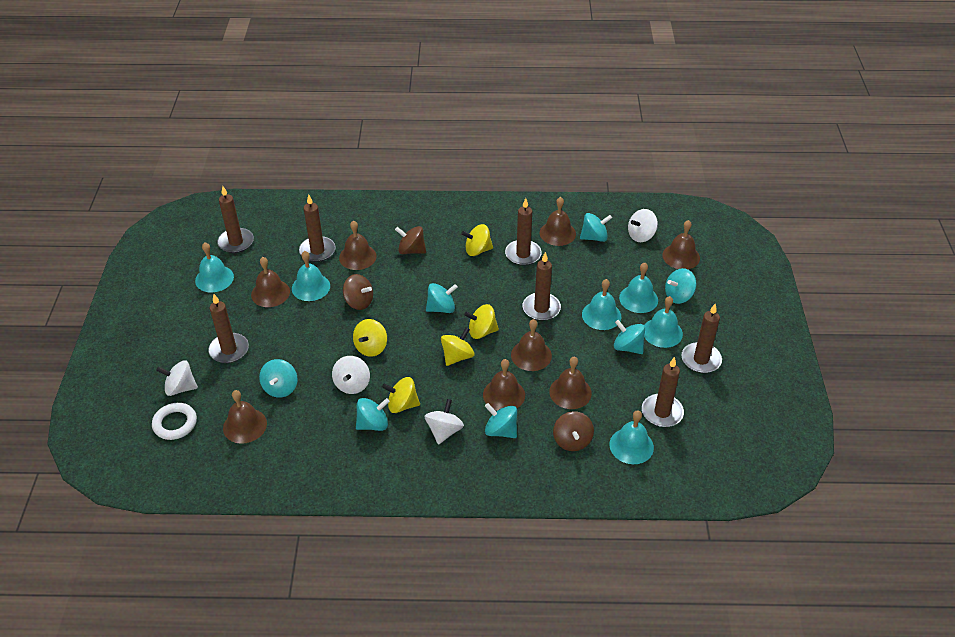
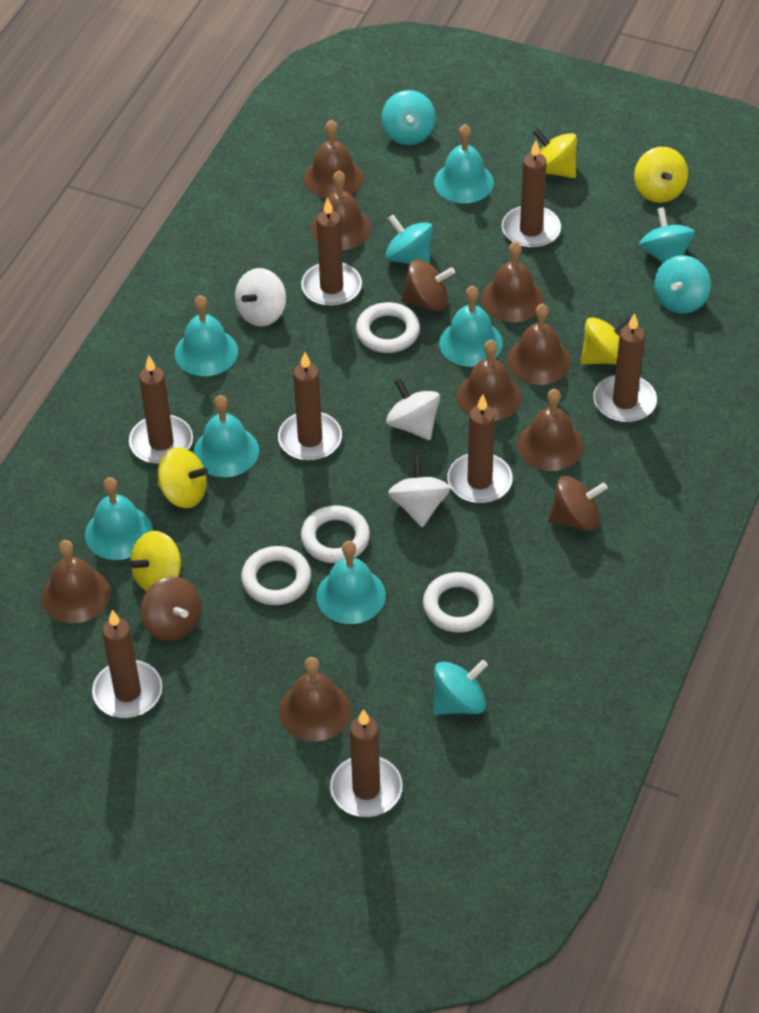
brown candle: [208,294,249,363] [217,186,254,253] [299,194,335,262] [505,198,542,266] [523,252,561,321] [642,357,684,427] [681,304,722,373] = 7 -> [92,610,162,718] [129,356,193,464] [278,352,342,461] [301,198,362,307] [330,709,403,817] [447,394,513,504] [502,141,561,249] [593,313,657,423] = 8
turquoise spinning top: [259,359,298,398] [356,398,390,431] [426,283,458,313] [485,403,517,438] [580,213,612,242] [614,320,645,354] [665,268,696,304] = 7 -> [381,90,436,145] [385,215,433,264] [433,660,488,715] [639,207,695,263] [654,255,711,314] = 5
white ring: [152,403,197,440] = 1 -> [241,546,311,605] [301,505,370,563] [356,302,420,353] [423,572,494,633] = 4
white spinning top: [156,360,198,396] [332,356,370,394] [424,399,464,445] [628,209,658,242] = 4 -> [235,268,286,326] [386,378,440,440] [388,456,450,527] = 3

